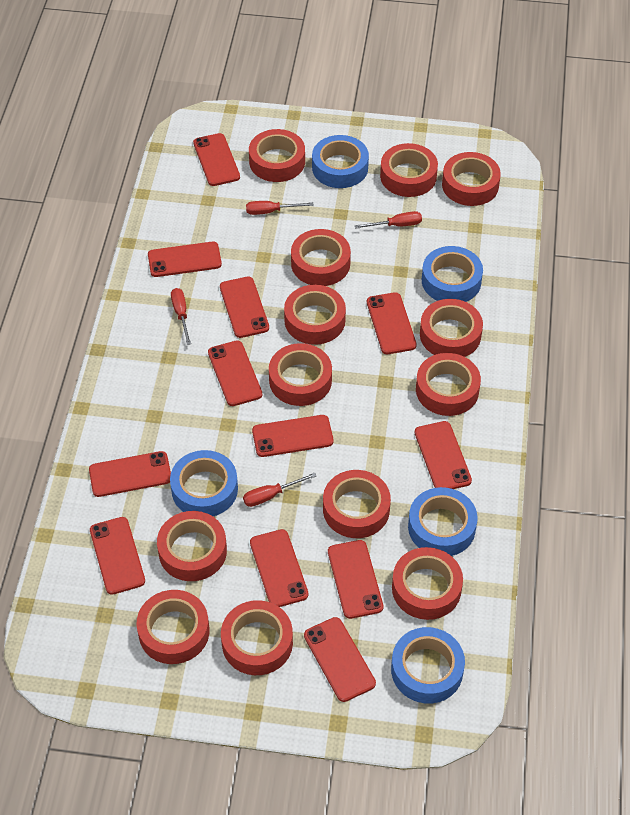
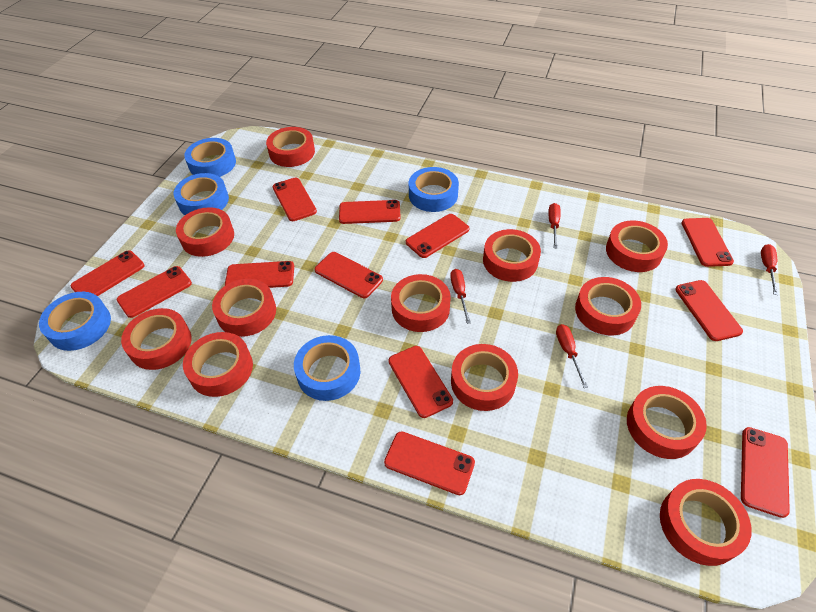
red tape: [136,590,209,664] [157,511,227,581] [221,600,293,675] [249,129,305,182] [269,343,332,406] [284,285,346,345] [291,229,351,286] [323,470,391,538] [380,143,438,197] [392,547,463,620] [416,353,481,416] [420,299,483,357] [442,152,501,206] = 13 -> [121,308,192,370] [176,207,234,257] [183,332,253,397] [212,279,276,337] [266,127,315,167] [391,274,451,332] [451,344,518,411] [483,229,541,282] [575,277,641,335] [606,221,668,272] [627,386,707,459] [660,479,752,566] = 12

